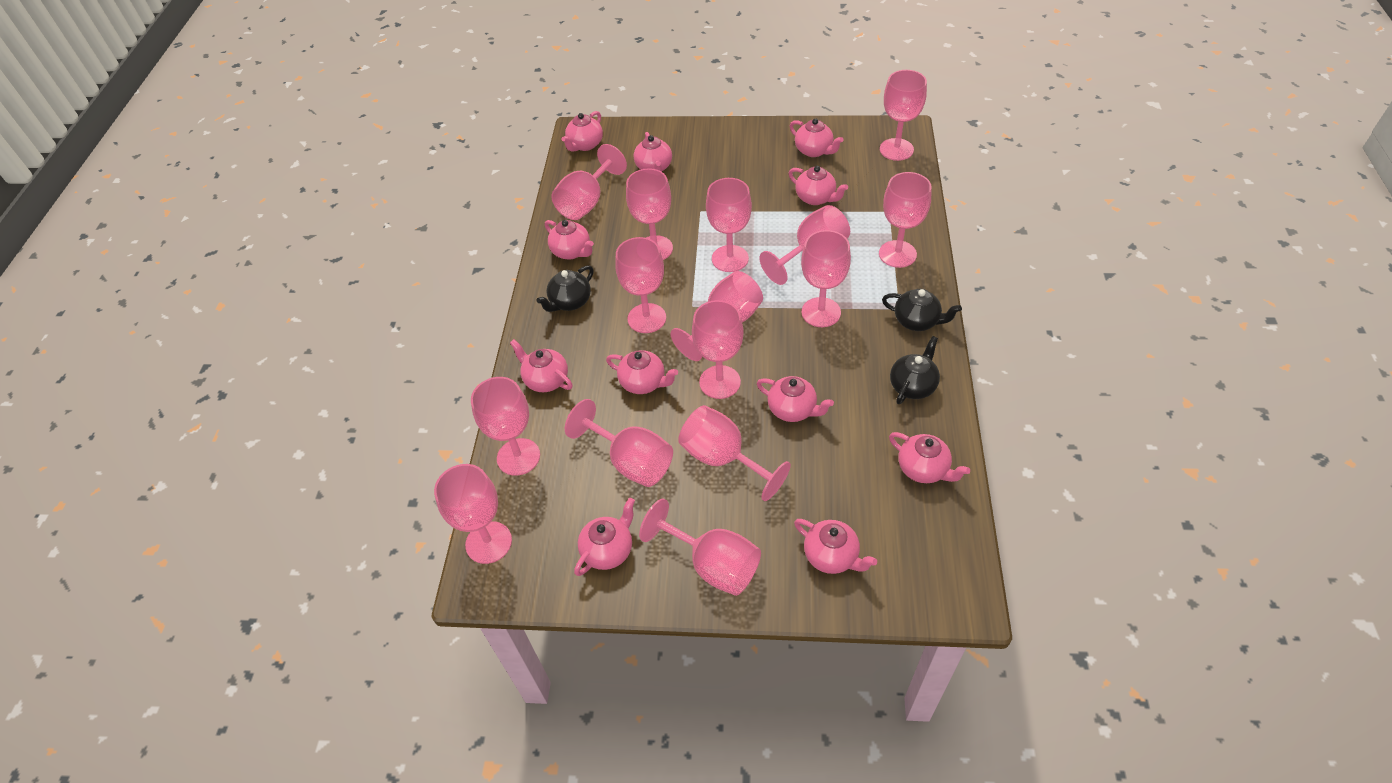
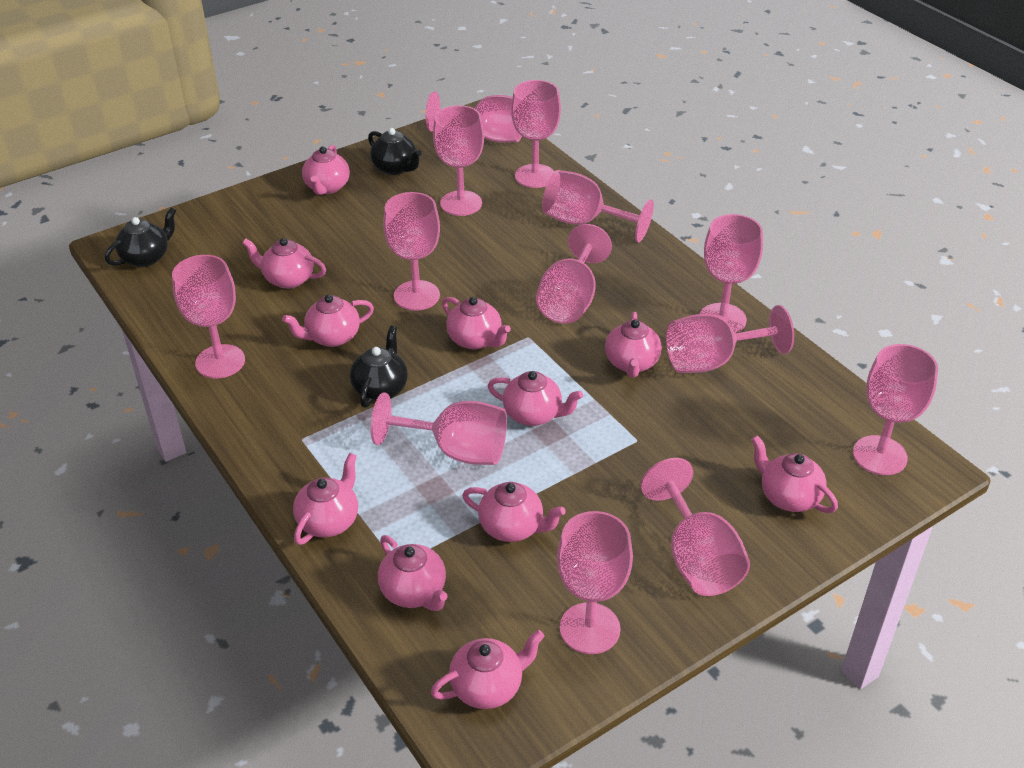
pink goblet: [434,464,512,564] [471,377,540,476] [551,144,627,220] [565,399,673,487] [615,237,666,333] [626,168,673,260] [639,498,761,596] [671,271,763,361] [678,405,791,501] [692,300,744,399] [706,178,752,272] [759,205,850,285] [801,230,851,327] [879,172,931,268] [880,70,927,161] = 15 -> [172,255,245,378] [371,392,507,465] [383,192,440,311] [425,92,522,143] [433,105,484,216] [511,80,561,188] [536,224,612,324] [542,170,654,242] [557,511,633,654] [641,458,750,596] [666,305,794,373] [700,214,763,333] [853,344,938,475] = 13

